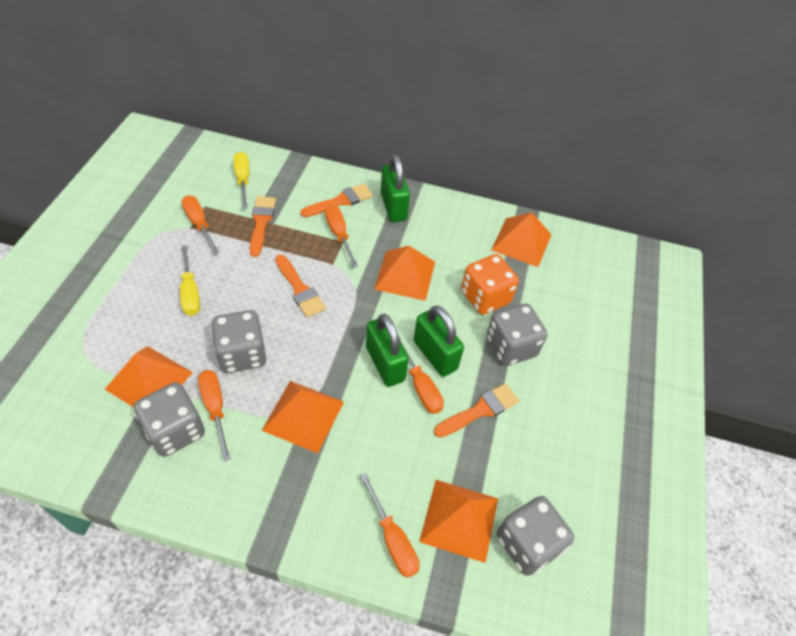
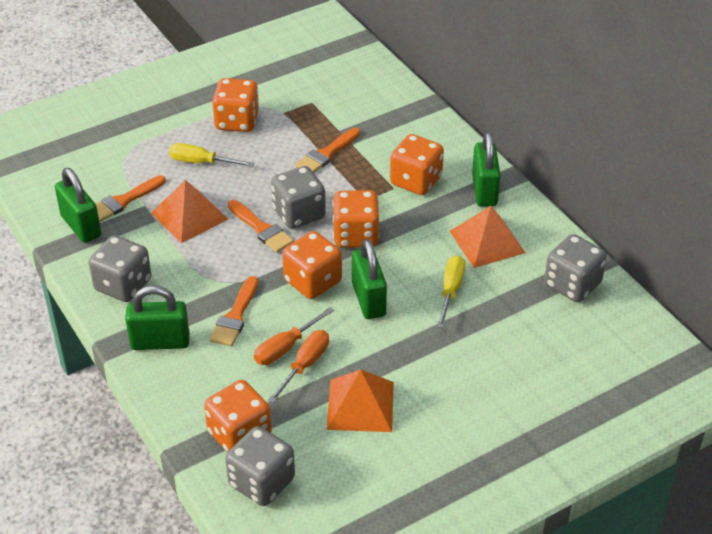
green padlock: [366,314,409,387] [381,155,410,222] [414,305,464,377] = 3 -> [55,168,101,243] [125,285,190,350] [352,239,387,319] [472,131,501,207] = 4
orange dice: [461,254,519,315] = 1 -> [204,380,272,452] [212,78,259,132] [282,231,342,299] [332,190,380,248] [390,134,444,195] = 5
orange pyramid: [105,346,193,407] [261,381,344,453] [374,246,435,301] [419,480,498,563] [491,212,552,267] = 5 -> [151,180,228,243] [327,370,394,432] [450,206,526,268] = 3
orange screwdriver: [182,195,219,254] [198,370,231,461] [325,205,358,267] [360,473,419,578] [398,335,444,414] = 5 -> [254,307,334,365] [268,330,329,403] = 2

